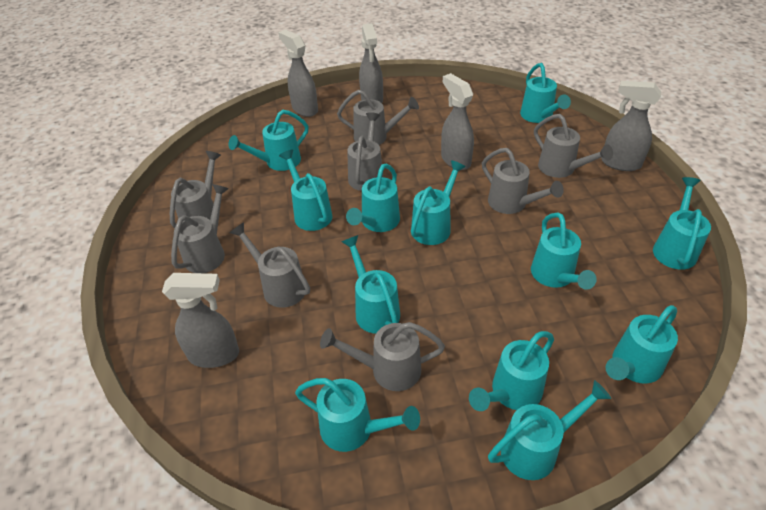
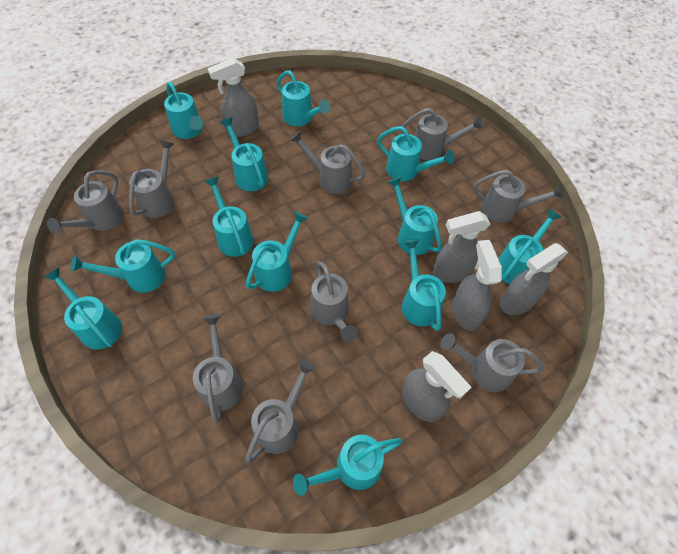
grey watering can: [170,151,221,228] [171,184,229,273] [230,222,310,308] [320,322,445,391] [337,90,419,145] [347,112,384,191] [482,148,564,214] [534,114,613,178] = 8 -> [47,170,124,234] [129,140,174,218] [193,314,243,423] [245,359,316,463] [290,131,365,194] [310,261,358,342] [401,108,483,160] [441,333,544,392] [473,170,564,223] = 9

